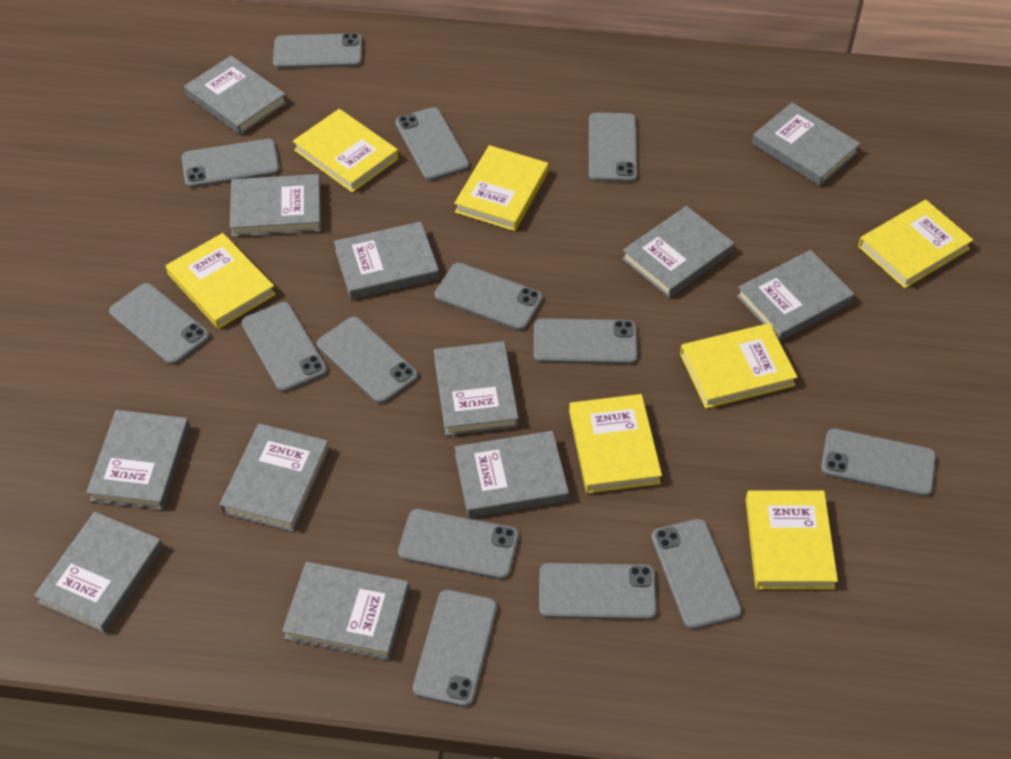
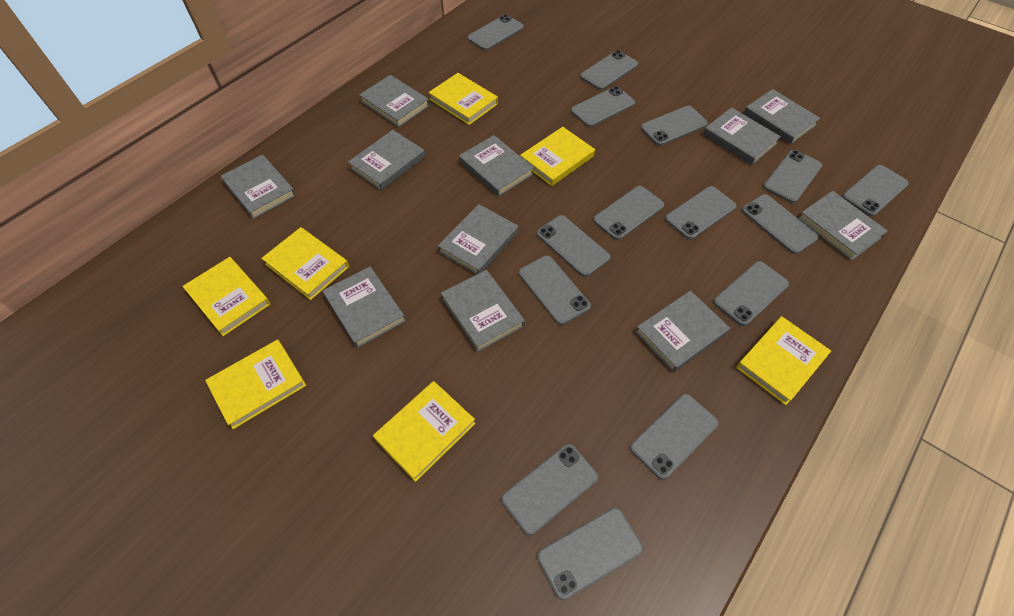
grey book: [34,512,163,633] [86,410,190,510] [184,56,287,135] [220,423,329,532] [230,174,321,237] [282,562,409,660] [334,222,439,299] [434,341,519,436] [455,431,569,518] [622,206,734,298] [737,250,854,342] [752,103,860,186] = 12 -> [221,155,296,219] [323,267,406,348] [348,130,425,190] [359,75,429,127] [438,204,518,275] [441,270,525,352] [459,135,534,197] [635,291,730,372] [703,107,781,165] [743,89,820,144] [798,191,888,261] = 11
grey phone: [109,283,210,365] [182,139,280,188] [241,302,327,392] [273,33,363,69] [317,317,418,404] [395,107,470,181] [398,509,519,580] [413,590,497,707] [435,263,543,331] [534,318,638,365] [539,563,657,620] [589,112,638,182] [651,519,742,630] [821,428,936,497] = 14 -> [467,14,524,51] [502,444,598,535] [519,256,591,325] [537,215,610,277] [537,508,643,600] [571,86,635,127] [580,50,638,90] [593,186,664,240] [630,394,718,480] [641,106,708,146] [665,186,737,240] [713,261,789,326] [742,194,818,254] [763,150,822,203] [842,165,909,216] = 15

